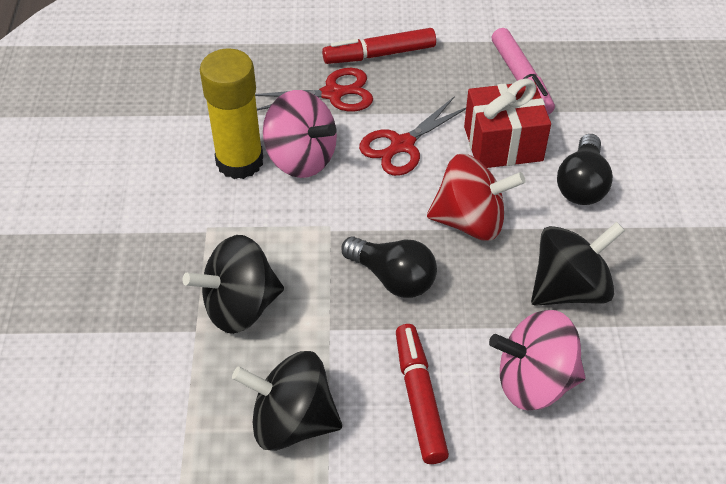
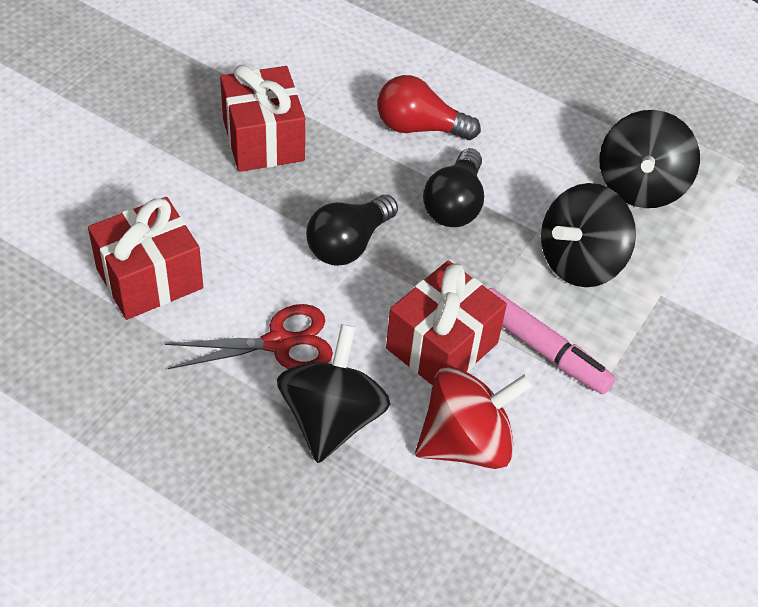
pink spinning top: [263,90,337,178] [489,310,585,410] = 2 -> none = 0
red gift: [464,79,551,168] = 1 -> [88,197,203,320] [220,65,305,172] [386,261,507,386] = 3
red light bulb: none = 0 -> [377,75,481,140] = 1
red marker: [322,28,436,64] [396,324,449,464] = 2 -> none = 0
red scissors: [255,68,373,111] [359,96,466,176] = 2 -> [165,304,333,369] = 1
yellow glue stick: [200,49,263,179] = 1 -> none = 0

